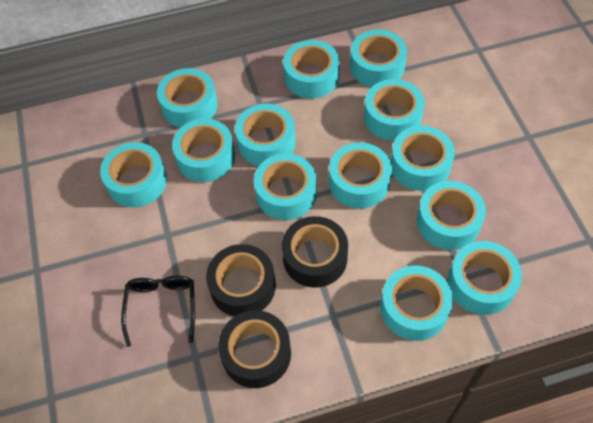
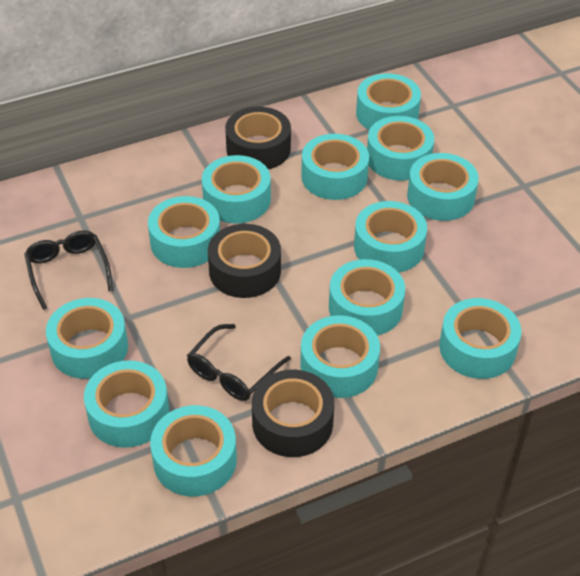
black glasses: [121,276,195,347] = 1 -> [24,230,113,310] [187,324,291,401] = 2

